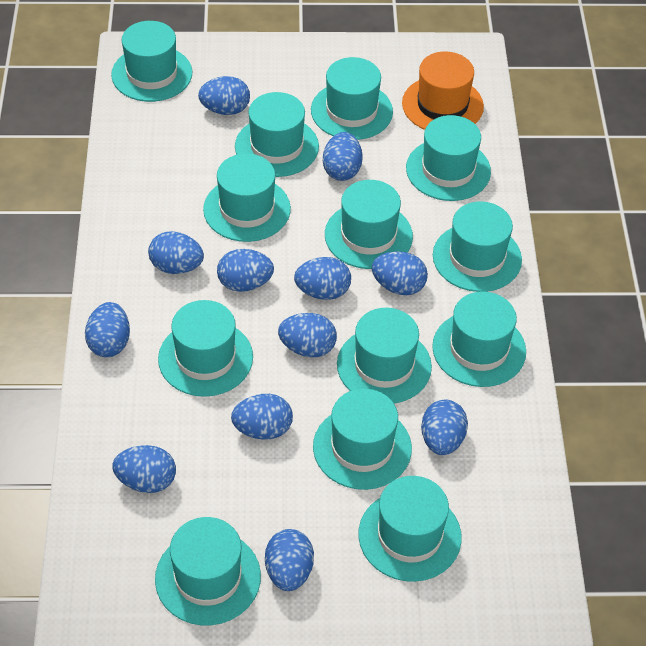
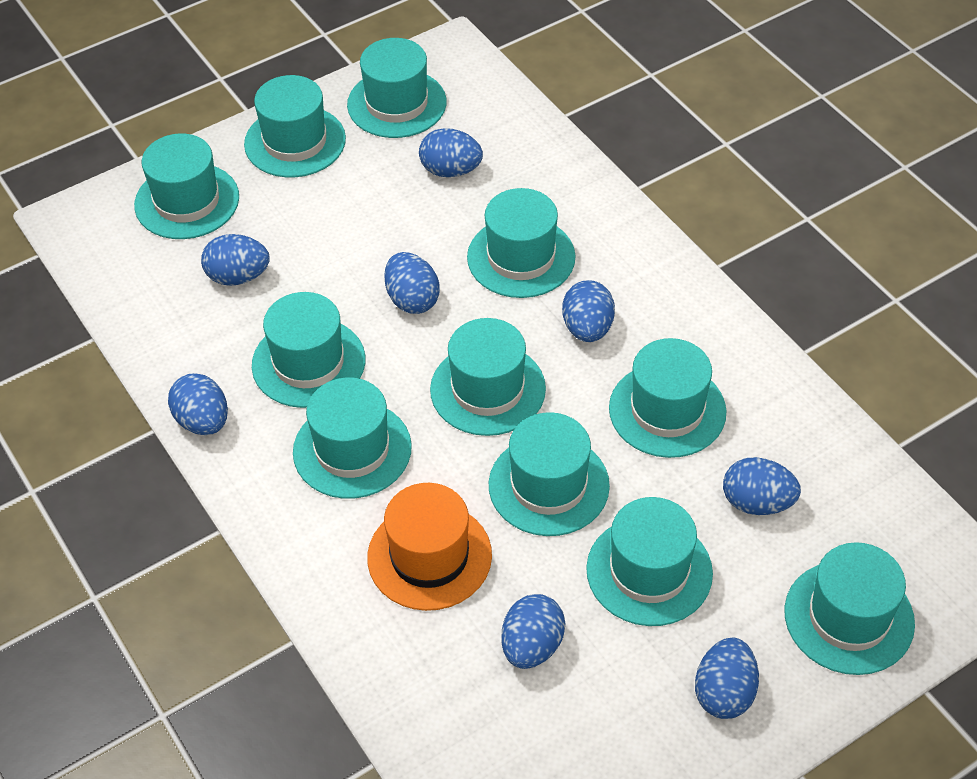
blue egg: [85,302,130,357] [112,445,176,493] [148,231,204,274] [198,76,250,115] [217,249,274,292] [231,394,293,440] [265,529,314,591] [278,313,337,357] [294,257,351,300] [323,132,363,181] [372,251,428,295] [421,400,468,455] = 12 -> [168,373,228,435] [201,234,270,286] [384,252,440,314] [419,128,483,177] [501,594,565,669] [562,280,615,342] [695,638,759,719] [723,457,801,515] = 8
turquoise hat: [111,21,192,102] [155,517,261,625] [158,300,253,397] [203,154,291,242] [235,92,319,177] [311,57,393,140] [313,389,412,490] [325,180,413,269] [337,308,432,404] [359,476,462,582] [406,115,491,201] [432,291,526,387] [433,201,522,292] = 13 -> [134,133,239,239] [244,75,346,177] [252,292,365,408] [293,377,412,499] [347,38,447,138] [430,318,546,436] [467,188,575,298] [489,412,610,536] [586,497,713,626] [609,338,726,458] [784,542,915,675] = 11

